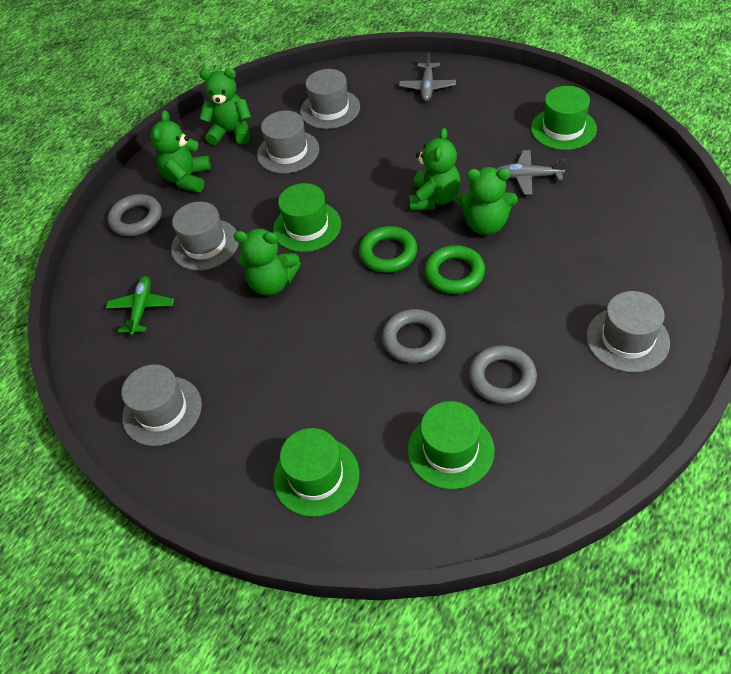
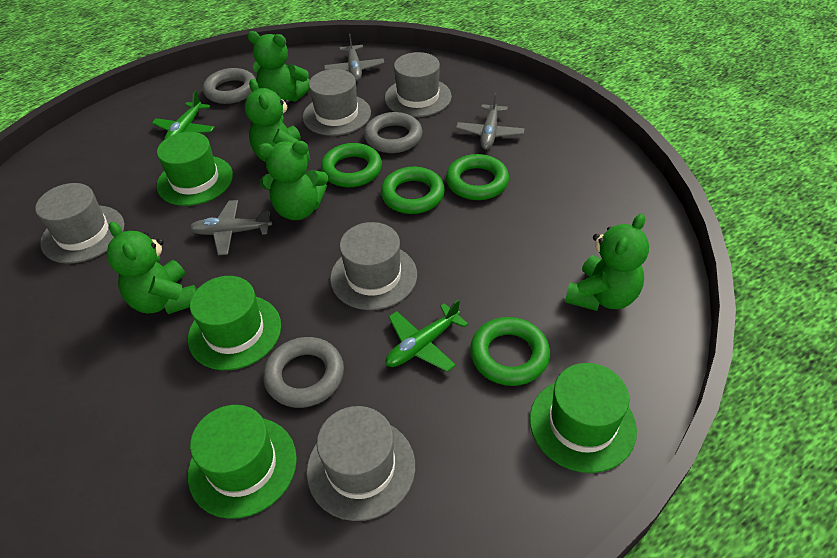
green plane: [106,276,174,335] = 1 -> [152,91,215,140] [386,299,468,372] = 2
green ring: [359,226,417,273] [425,245,485,294] = 2 -> [321,143,382,187] [381,167,445,214] [446,154,509,200] [470,317,550,386] = 4
grey plane: [399,52,456,101] [497,150,566,195] = 2 -> [189,200,272,255] [324,34,384,82] [456,92,524,150] = 3

